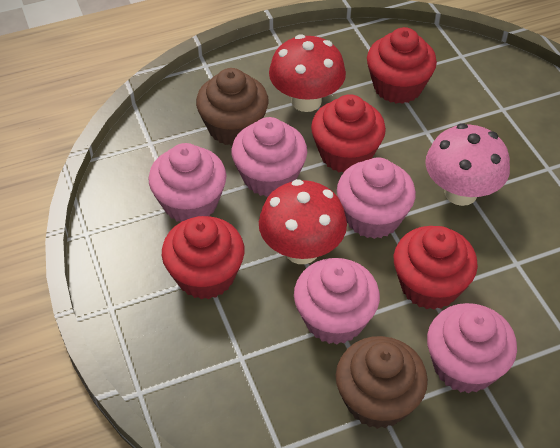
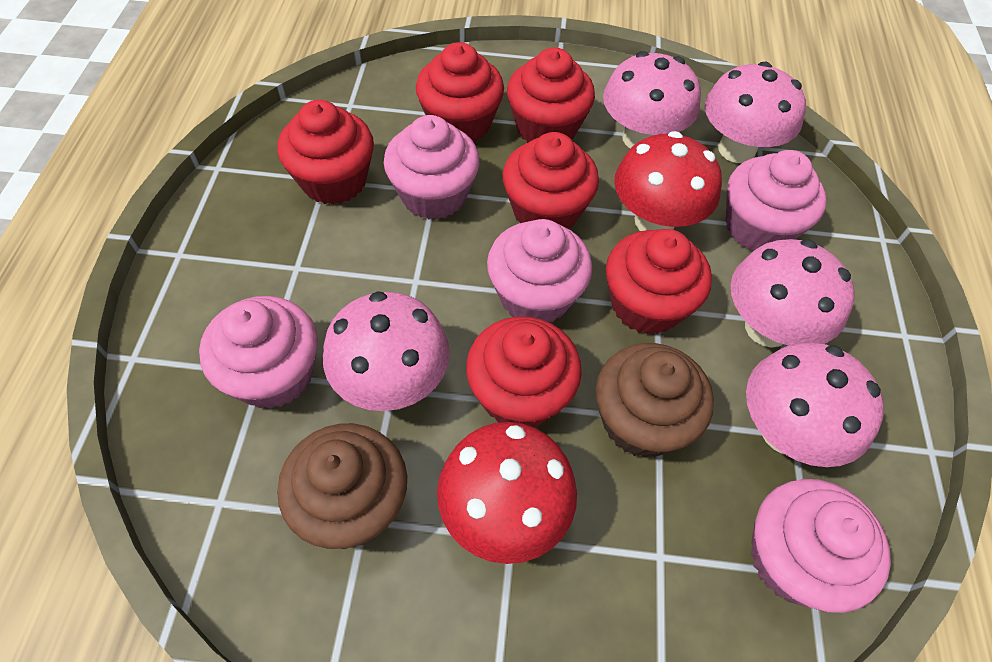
pink mushroom: [425,123,510,206] = 1 -> [323,291,450,411] [603,51,701,149] [705,62,806,163] [731,239,855,348] [746,342,884,467] = 5
red cupcake: [162,216,245,299] [311,94,386,172] [367,27,437,104] [394,226,478,310] = 4 -> [278,100,374,205] [416,42,504,141] [466,317,582,427] [503,132,599,229] [507,47,595,143] [606,229,712,334] = 6

